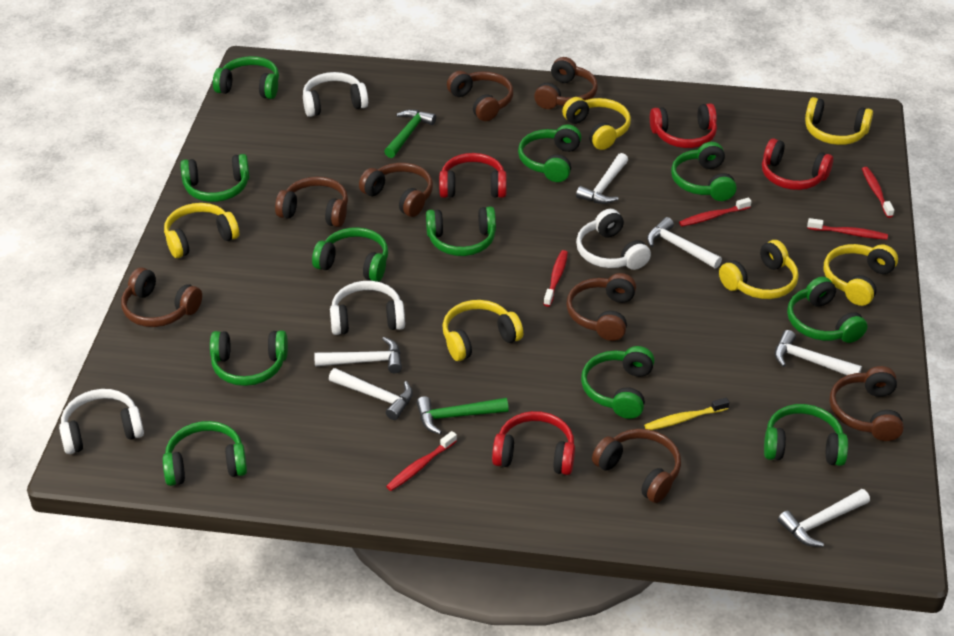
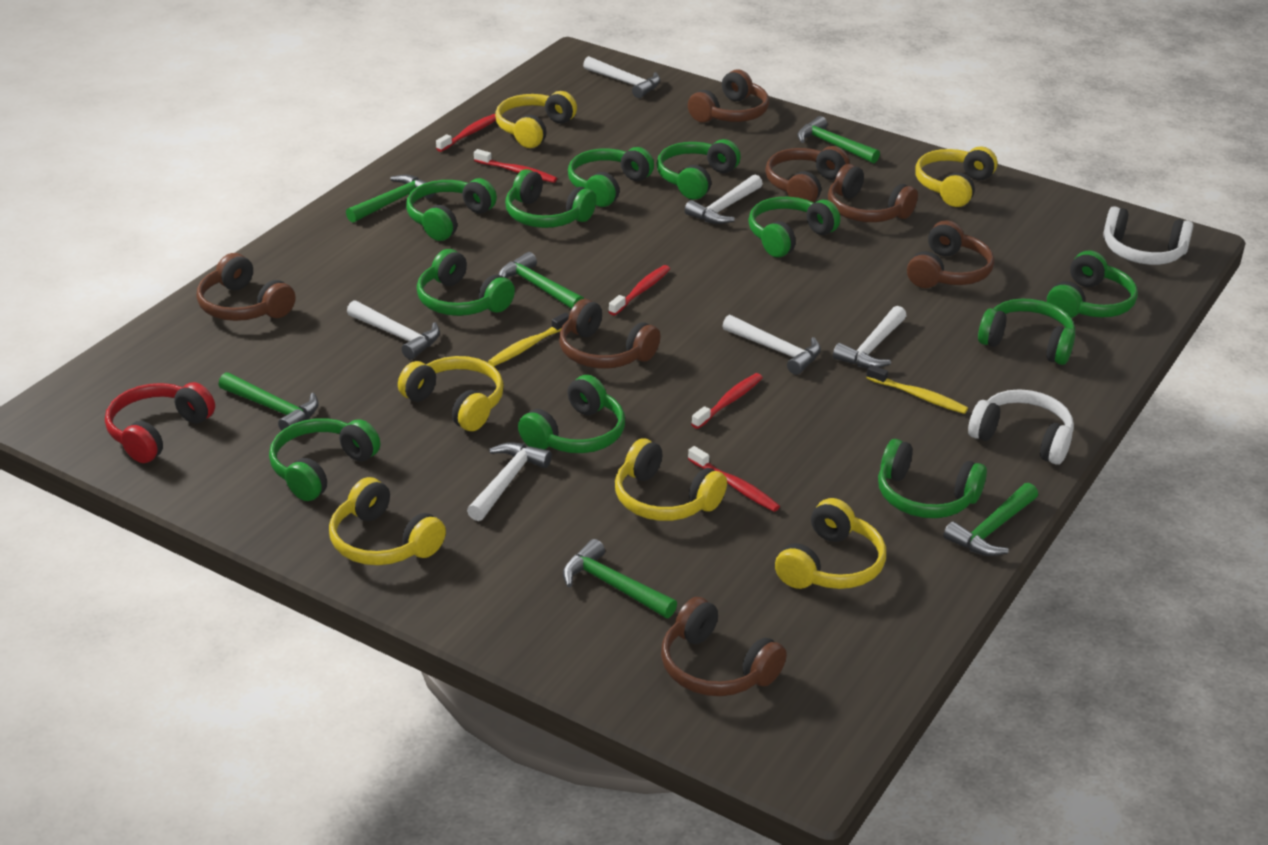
brown headphones: [121,267,202,327] [275,177,348,227] [359,163,433,217] [447,71,514,121] [534,57,598,109] [566,273,636,341] [592,429,681,503] [830,366,904,441] = 8 -> [196,253,295,321] [559,299,660,369] [661,597,787,696] [688,69,769,123] [765,146,850,202] [828,164,918,222] [907,220,994,288] = 7
green hammer: [384,109,436,158] [416,396,509,435] = 2 -> [219,372,318,431] [346,175,435,223] [498,252,584,309] [563,539,677,618] [797,116,880,164] [943,483,1038,556] = 6
red headphones: [439,153,507,198] [492,411,575,475] [650,103,717,148] [762,138,833,190] = 4 -> [105,382,215,463] = 1
white headphones: [59,389,144,454] [303,72,368,117] [330,281,405,335] [576,209,651,270] = 4 -> [968,389,1074,465] [1103,206,1194,265] = 2
yellow toothbrush: [644,398,729,430] = 1 -> [488,313,569,366] [866,365,968,414] = 2

